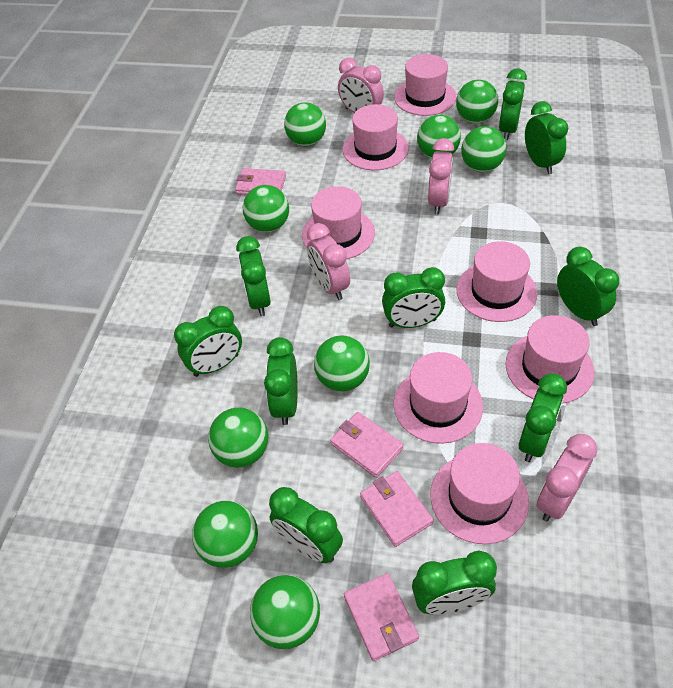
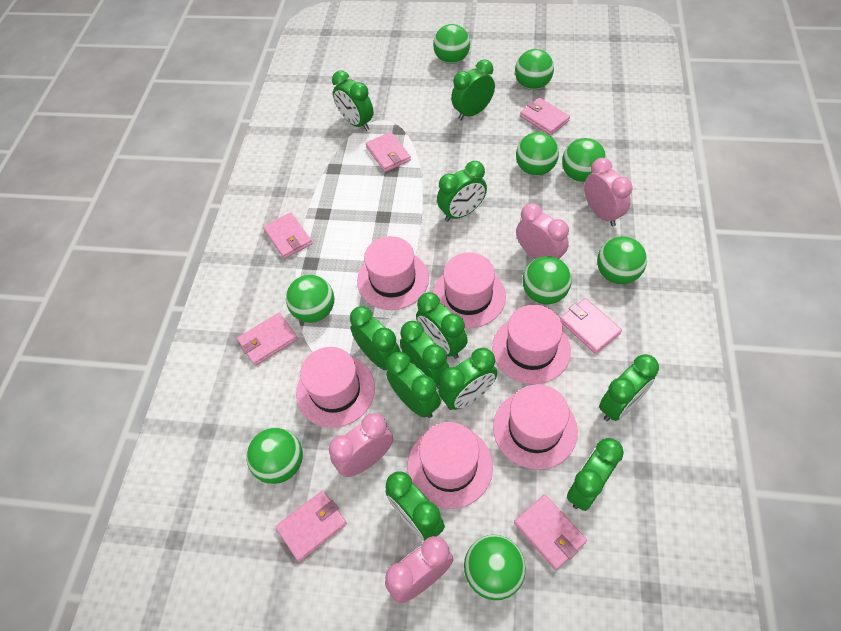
green clock: [174,306,242,377] [236,236,271,316] [264,337,298,425] [269,487,343,563] [382,267,445,328] [412,550,497,615] [499,68,527,140] [519,373,567,462] [525,101,568,174] [557,247,619,326] = 10 -> [332,70,374,131] [350,306,401,370] [385,471,445,541] [386,352,441,418] [400,321,449,389] [416,292,468,359] [437,161,487,222] [438,348,497,410] [451,60,495,120] [567,438,624,511] [599,354,659,421] = 11
pink hat: [302,186,375,259] [343,104,409,170] [393,352,483,444] [394,54,456,116] [430,443,529,544] [456,241,537,322] [505,315,595,404] = 7 -> [296,347,375,428] [357,236,429,310] [407,422,493,509] [432,253,506,328] [492,305,571,384] [493,384,578,470] = 6
pink wallet: [235,168,286,195] [330,412,404,478] [344,573,419,661] [360,471,434,547] = 4 -> [237,313,298,366] [263,212,312,259] [276,490,347,562] [366,132,411,172] [514,494,587,570] [520,98,570,135] [560,298,622,354] = 7

